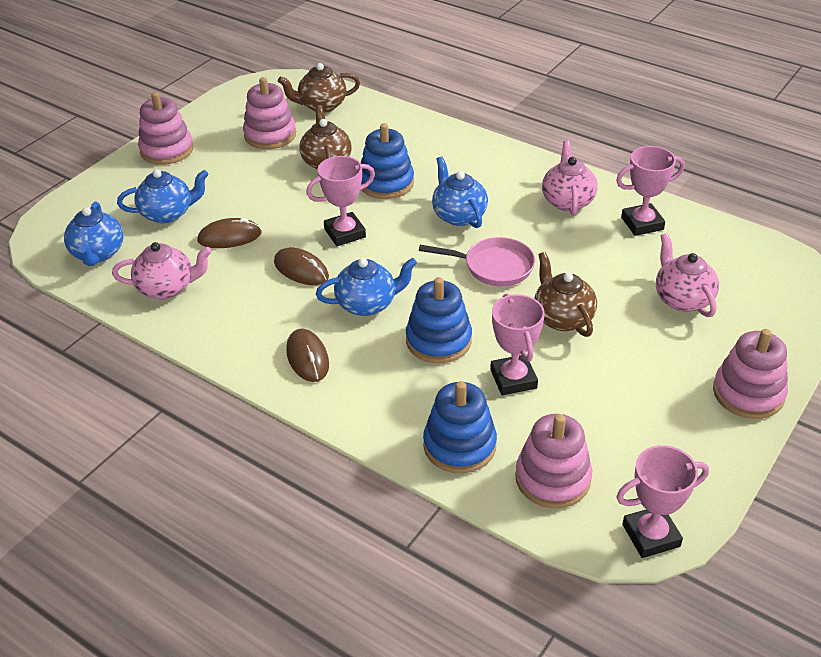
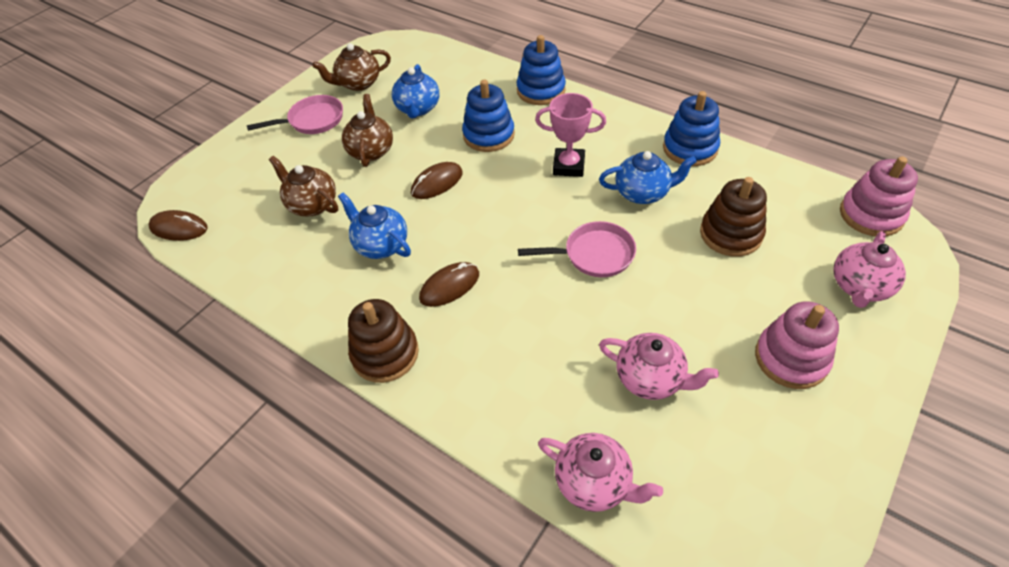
blue teapot: [64,201,123,266] [117,169,209,223] [316,258,417,316] [432,156,488,228] = 4 -> [338,193,411,259] [392,64,439,118] [599,151,697,204] = 3
brown stacking toy: none = 0 -> [348,299,419,383] [700,177,767,257] = 2
pink pan: [419,237,535,286] = 1 -> [247,95,343,134] [518,221,636,277] = 2
pink stacking toy: [138,92,193,165] [243,77,296,149] [515,414,592,508] [713,329,788,419] = 4 -> [755,302,839,389] [840,156,918,236] = 2
pink trophy: [306,156,375,246] [490,293,545,395] [616,146,685,236] [616,445,709,558] = 4 -> [535,93,606,177] = 1

